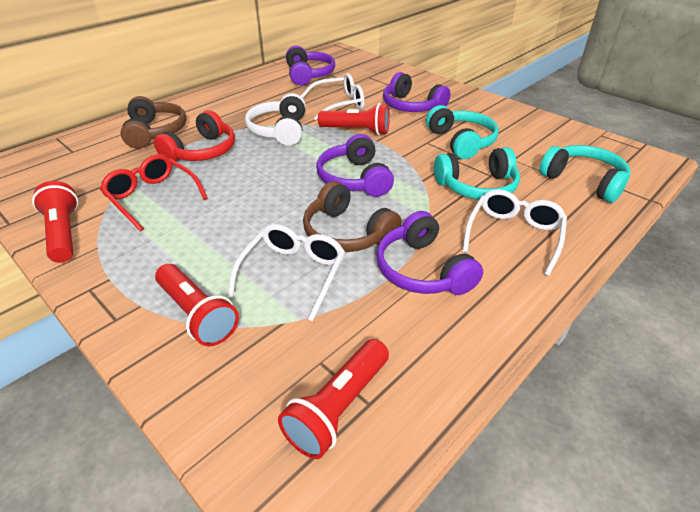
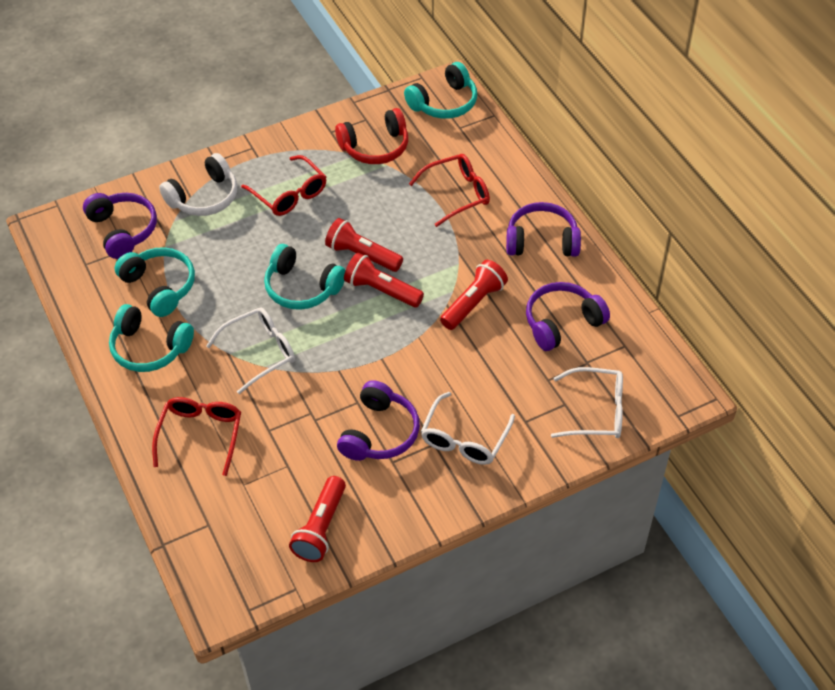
brown headphones: [121,96,187,148] [303,181,401,252] = 2 -> none = 0
red glasses: [100,154,208,231] = 1 -> [152,397,241,476] [241,155,326,216] [409,154,490,227] = 3
turquoise headphones: [426,105,499,159] [434,147,520,200] [539,145,630,203] = 3 -> [109,304,194,372] [115,247,195,317] [264,244,346,310] [404,62,477,119] = 4

